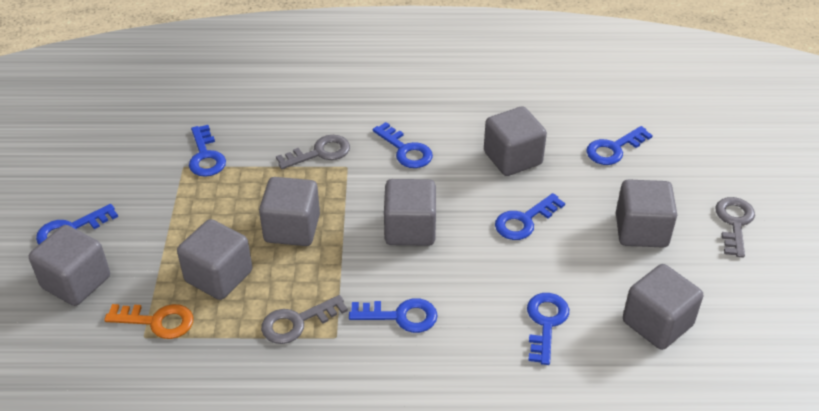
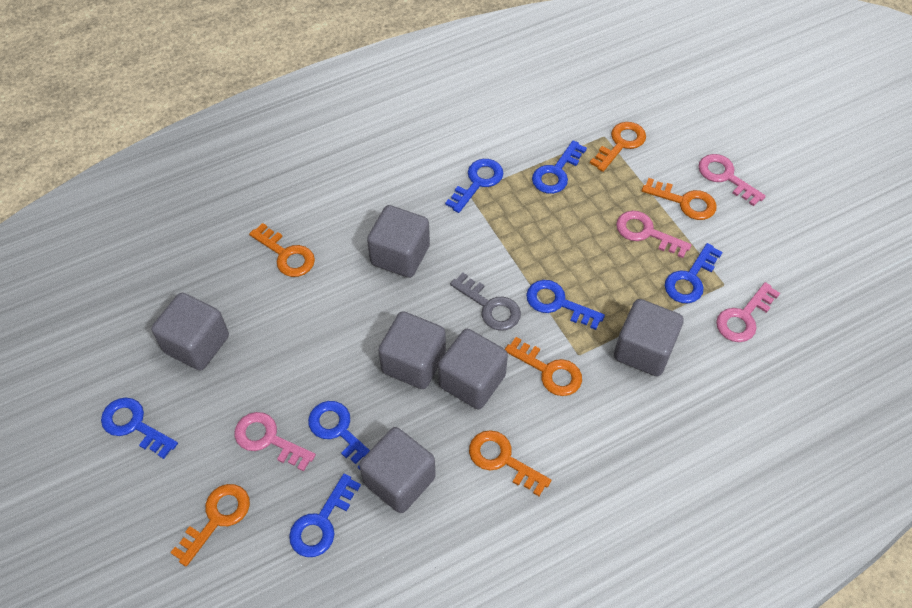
grey cube: [29,225,110,306] [177,219,252,300] [259,177,320,246] [384,179,436,246] [484,106,547,176] [616,179,677,248] [623,264,703,350] = 7 -> [151,293,229,371] [359,427,436,513] [367,205,430,278] [378,311,446,389] [438,329,508,409] [614,299,684,377] = 6
grey key: [261,295,348,344] [276,135,350,169] [715,197,755,258] = 3 -> [450,273,521,331] = 1
orange key: [104,304,193,339] = 1 -> [170,484,250,567] [249,223,315,277] [469,430,551,496] [505,337,582,396] [590,122,646,172] [642,178,717,220] = 6
pink key: none = 0 -> [234,412,316,471] [616,211,692,258] [699,154,766,206] [716,282,780,342] = 4

